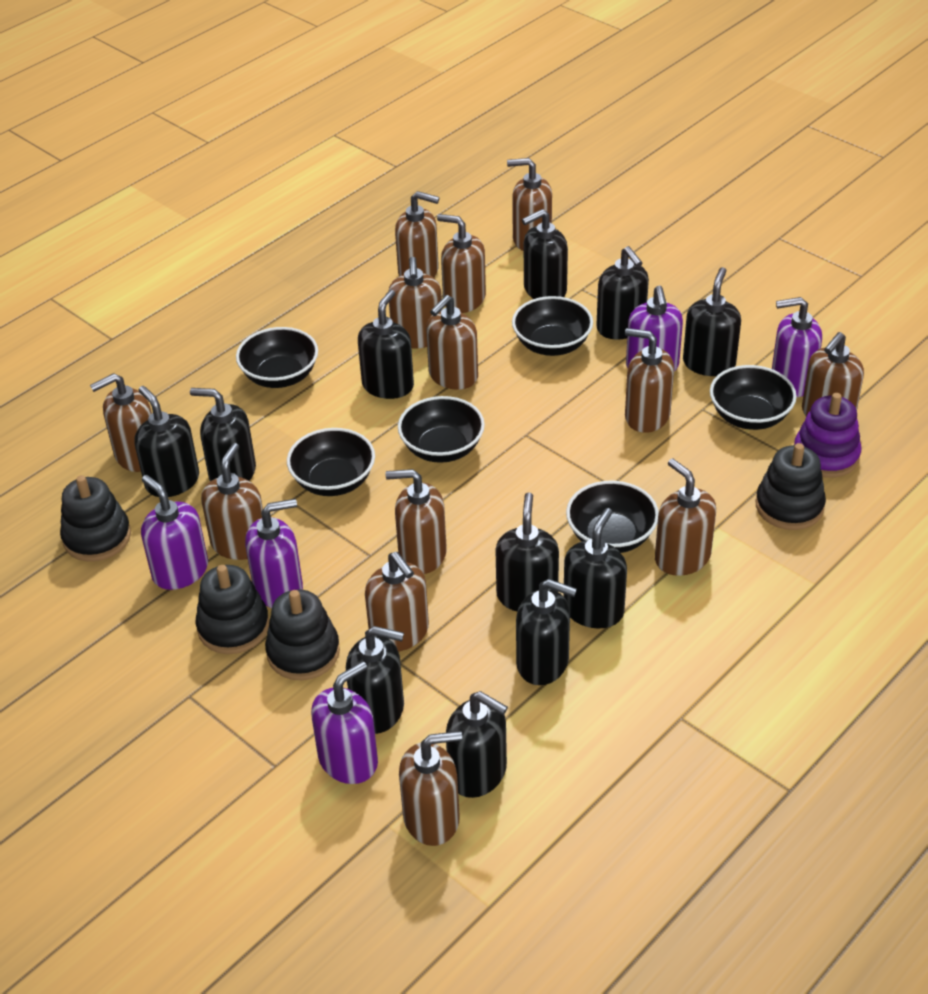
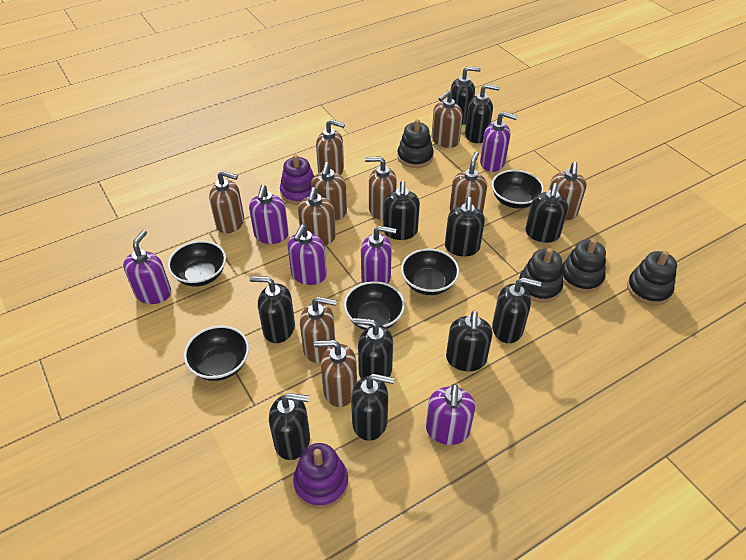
black bowl: [236,327,318,388] [287,428,375,496] [398,396,485,463] [512,296,593,356] [566,481,659,553] [710,365,797,430] = 6 -> [168,241,226,287] [184,326,249,381] [344,281,405,330] [401,248,459,295] [492,170,544,209] = 5
brown soap dispenser: [90,373,152,472] [201,443,263,560] [365,552,429,652] [385,469,447,574] [389,257,442,348] [395,191,439,277] [399,731,462,846] [426,295,478,390] [437,214,486,313] [507,158,552,251] [625,328,674,433] [655,458,716,576] [802,332,864,416] = 13 -> [209,171,244,233] [298,187,336,246] [300,297,337,363] [311,162,347,220] [314,340,357,407] [316,119,345,175] [365,156,397,220] [432,90,463,148] [450,152,487,213] [549,162,587,221] = 10
purple soap dispenser: [141,475,208,590] [245,499,303,608] [311,661,378,784] [626,286,683,372] [772,297,822,397] = 5 -> [123,230,171,304] [249,185,289,244] [288,225,327,285] [361,226,396,284] [426,384,475,445] [480,111,518,172] = 6
purple stacking toy: [794,393,861,478] = 1 -> [280,154,314,205] [293,443,348,509] = 2

